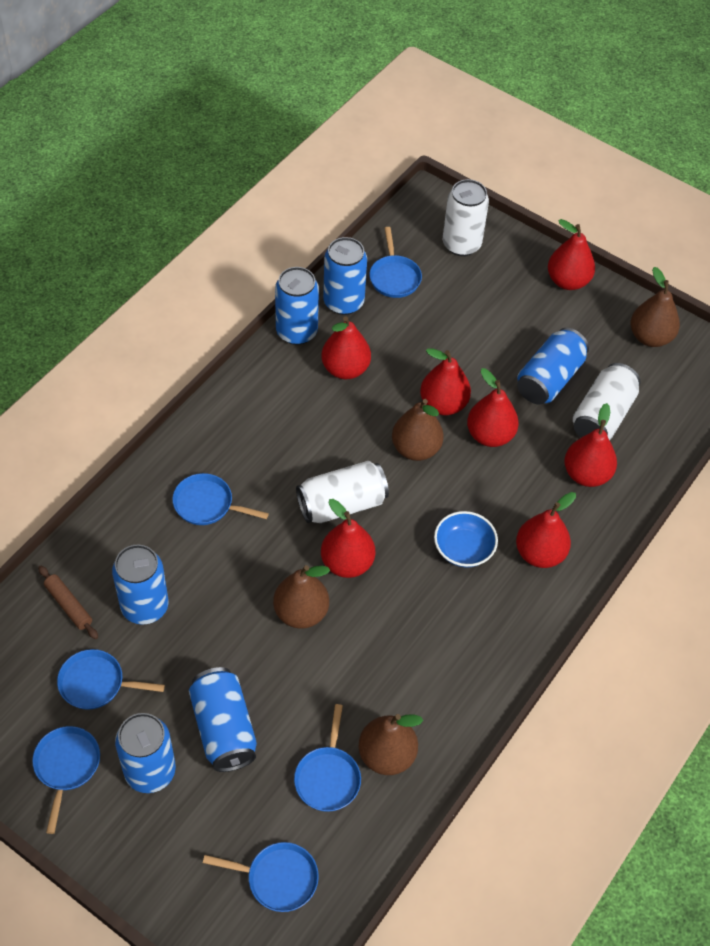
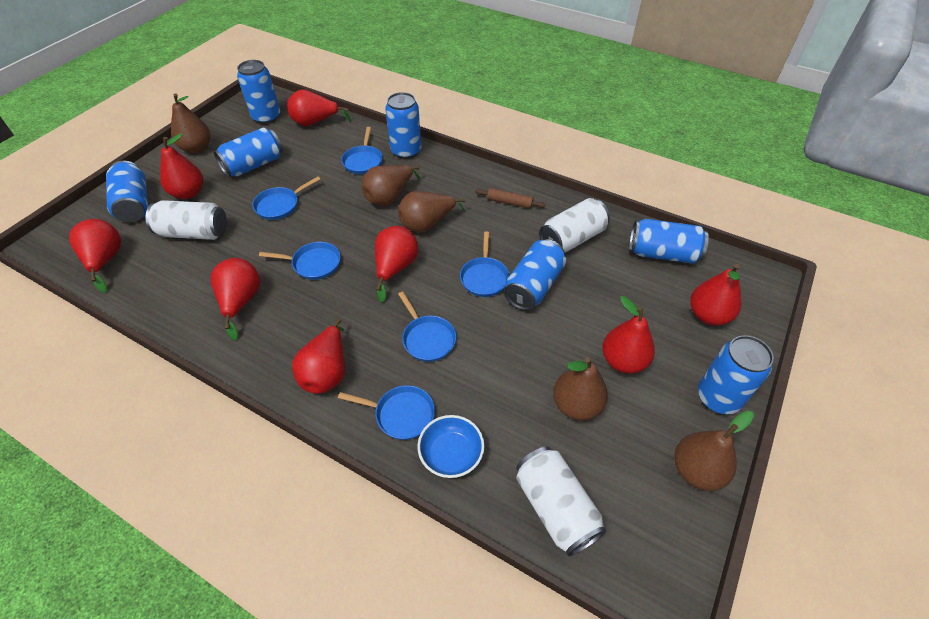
blue can: [112,545,169,624] [115,713,176,793] [189,667,257,772] [275,267,319,345] [323,237,367,315] [517,328,589,405] = 6 -> [106,161,148,222] [214,127,283,177] [237,60,280,124] [385,92,421,159] [504,239,566,310] [629,219,709,264] [698,335,774,414] = 7
brown pear: [273,565,330,629] [359,714,423,775] [392,399,444,461] [631,267,680,347] = 4 -> [171,94,211,153] [362,165,420,206] [398,191,466,233] [553,357,608,420] [674,411,754,491] = 5
red pear: [321,316,371,379] [321,499,375,578] [420,348,471,415] [467,368,519,447] [516,492,576,568] [548,219,595,290] [564,403,617,487] = 7 -> [69,219,121,293] [160,133,203,199] [211,258,260,341] [287,89,351,126] [292,318,345,394] [375,226,418,303] [602,296,655,373] [690,264,741,326] = 8

